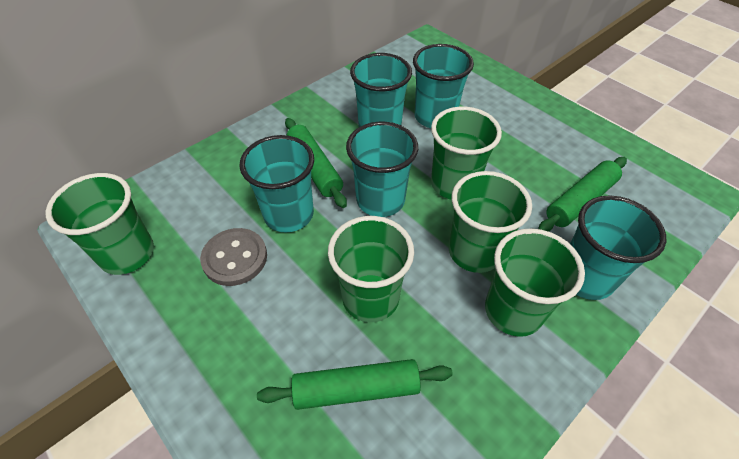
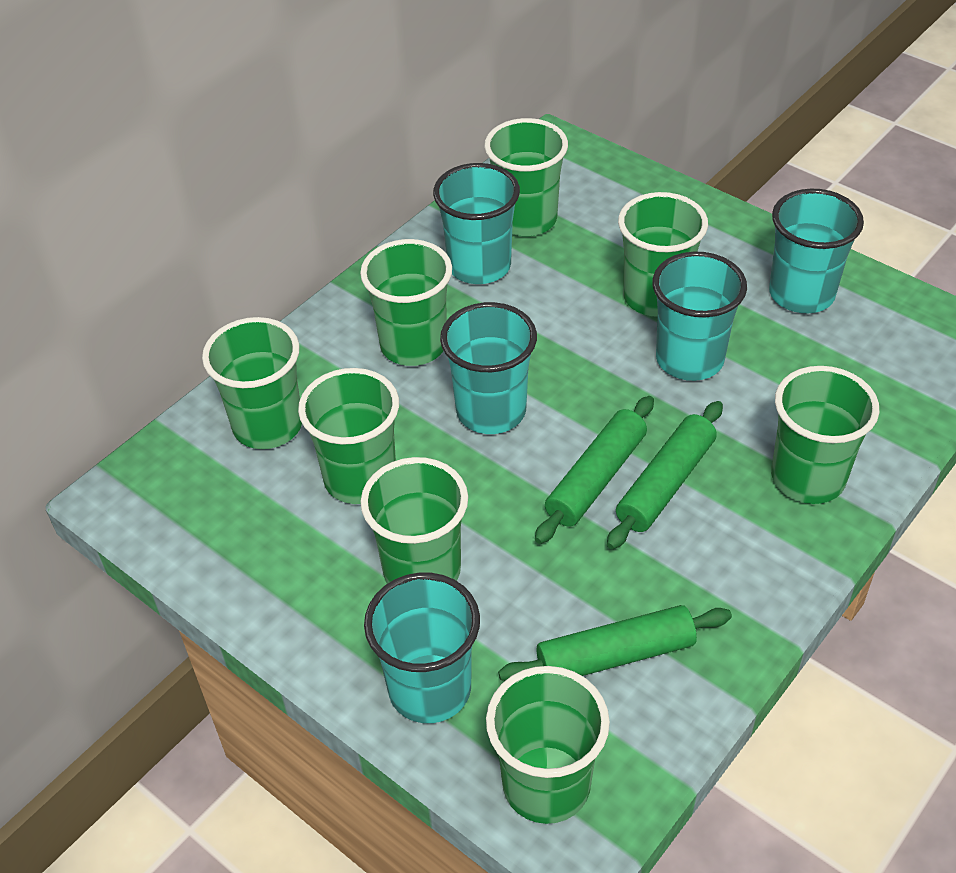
green cup: [46,173,154,275] [328,216,414,322] [431,107,502,200] [449,171,532,273] [485,228,585,337] = 5 -> [202,317,302,449] [298,368,399,504] [360,239,452,366] [360,457,468,584] [484,118,568,236] [486,666,610,824] [618,192,708,317] [771,366,879,504] = 8
grey button: [200,228,267,286] = 1 -> none = 0

